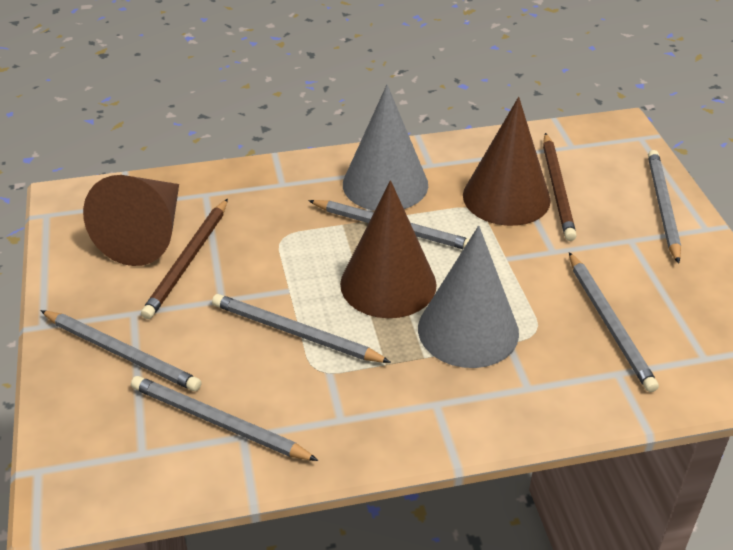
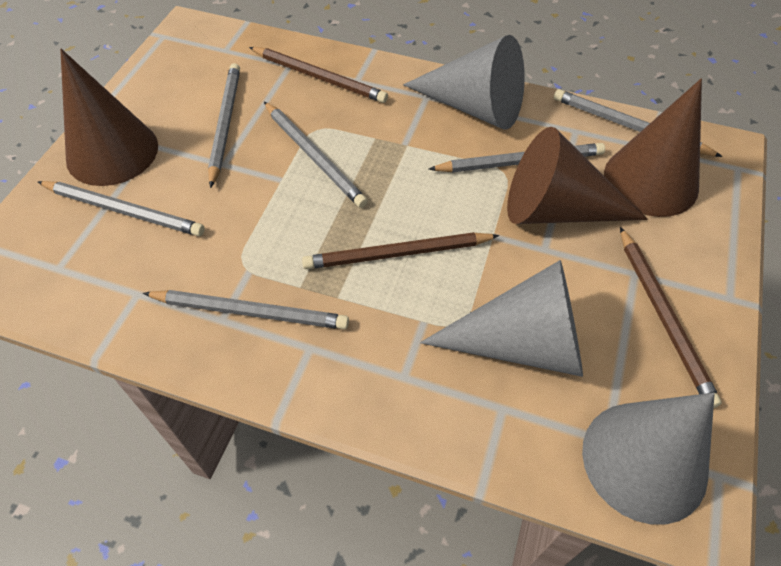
brown pencil: [141,199,228,319] [543,133,577,241] = 2 -> [249,47,388,103] [302,232,500,269] [620,227,722,408] = 3
grey cone: [343,85,428,211] [418,226,519,368] = 2 -> [403,35,525,130] [420,260,583,377] [582,393,715,525] = 3

